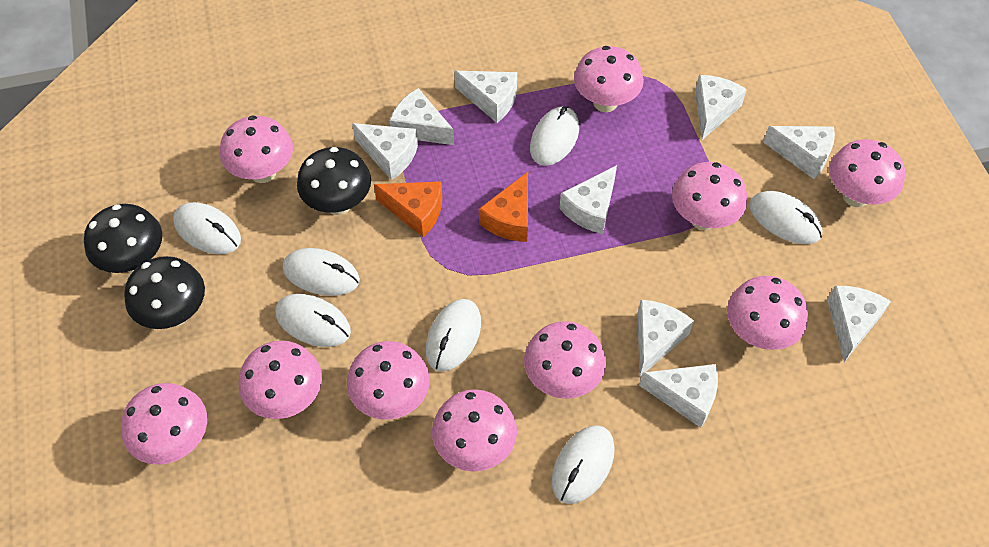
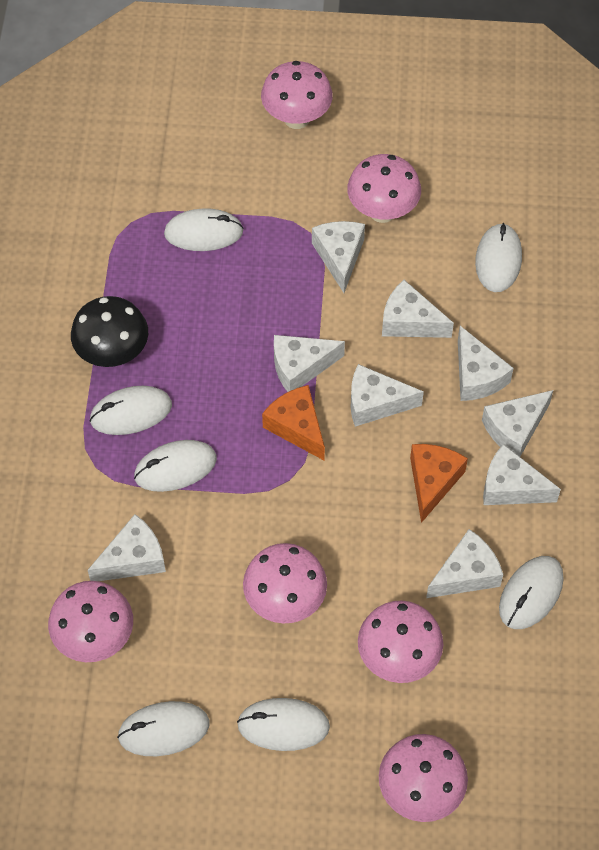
black mushroom: [84,204,162,273] [124,256,205,329] [297,147,371,215] = 3 -> [71,296,148,367] = 1
pink mushroom: [121,383,207,465] [220,115,293,183] [239,340,322,419] [347,341,430,420] [432,389,517,472] [524,321,606,398] [574,46,644,112] [672,162,747,230] [727,276,808,350] [829,139,905,207] = 10 -> [48,581,133,662] [243,543,327,624] [261,61,333,129] [347,154,421,223] [358,601,443,683] [379,734,468,822] = 6

